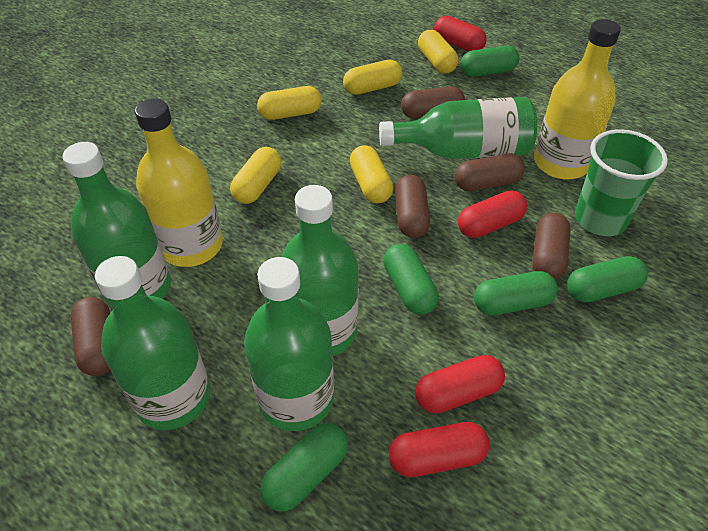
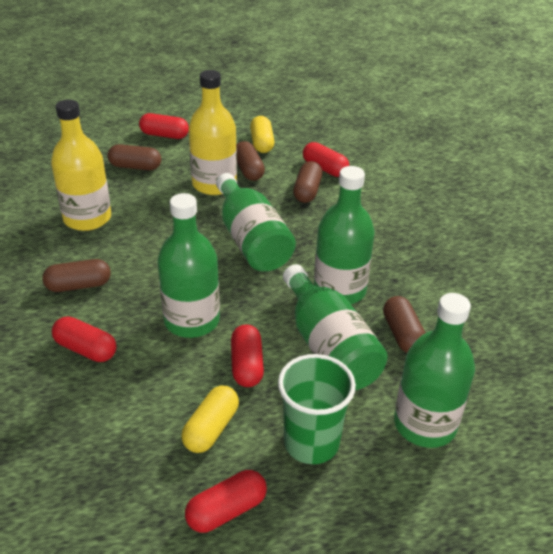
green capsule: [260,423,348,511] [383,244,439,315] [461,46,519,77] [474,271,557,316] [567,256,648,302] = 5 -> none = 0
red capsule: [389,422,489,477] [415,355,505,414] [434,16,487,52] [458,190,527,238] = 4 -> [52,316,116,362] [139,113,189,139] [185,470,267,533] [231,324,264,387] [303,142,349,177] = 5
yellow capsule: [230,147,281,204] [257,86,322,120] [343,60,402,95] [350,145,393,203] [418,30,458,74] = 5 -> [181,386,239,453] [250,116,275,153] = 2

